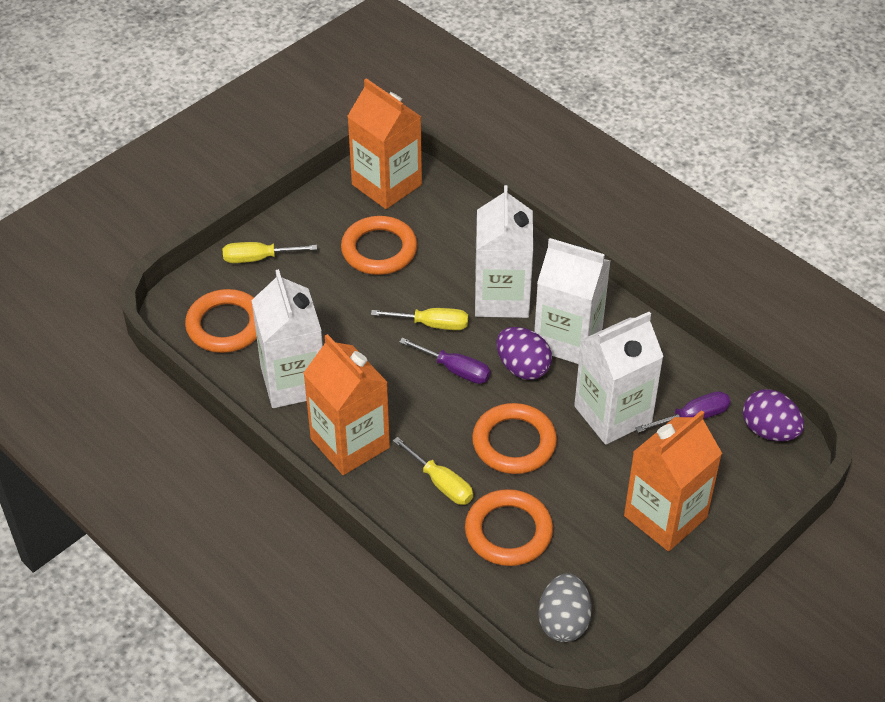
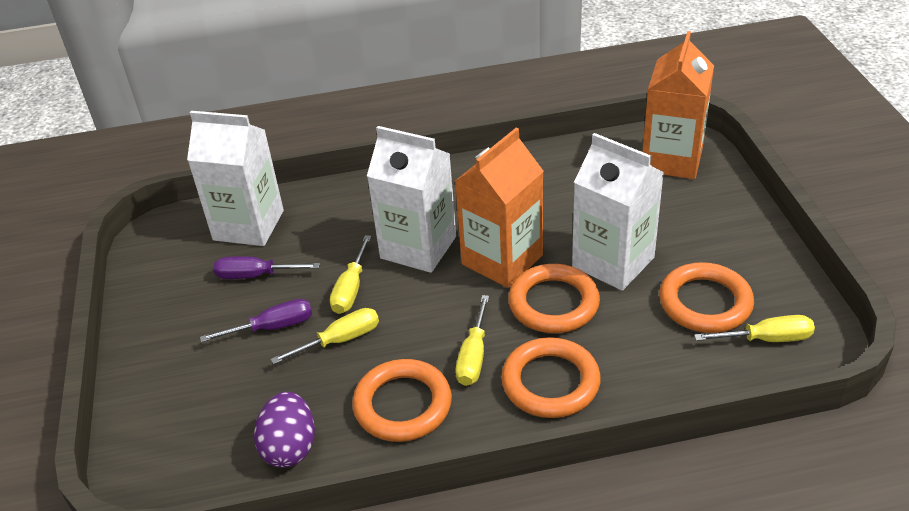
grey egg: [538,573,592,642] = 1 -> none = 0
orange carton: [303,334,390,475] [347,78,422,209] [624,410,722,551] = 3 -> [455,128,544,288] [643,31,714,179] = 2
purple egg: [496,327,552,380] [743,389,804,441] = 2 -> [254,392,315,468] = 1
white carton: [251,269,323,408] [475,185,533,318] [534,238,611,364] [574,312,664,445] = 4 -> [187,111,284,246] [367,126,456,273] [572,133,664,291] = 3
yellow screwdriver: [223,242,317,263] [371,308,468,330] [393,437,473,505] = 3 -> [271,308,379,365] [330,235,371,314] [456,295,489,386] [694,315,815,342] = 4

